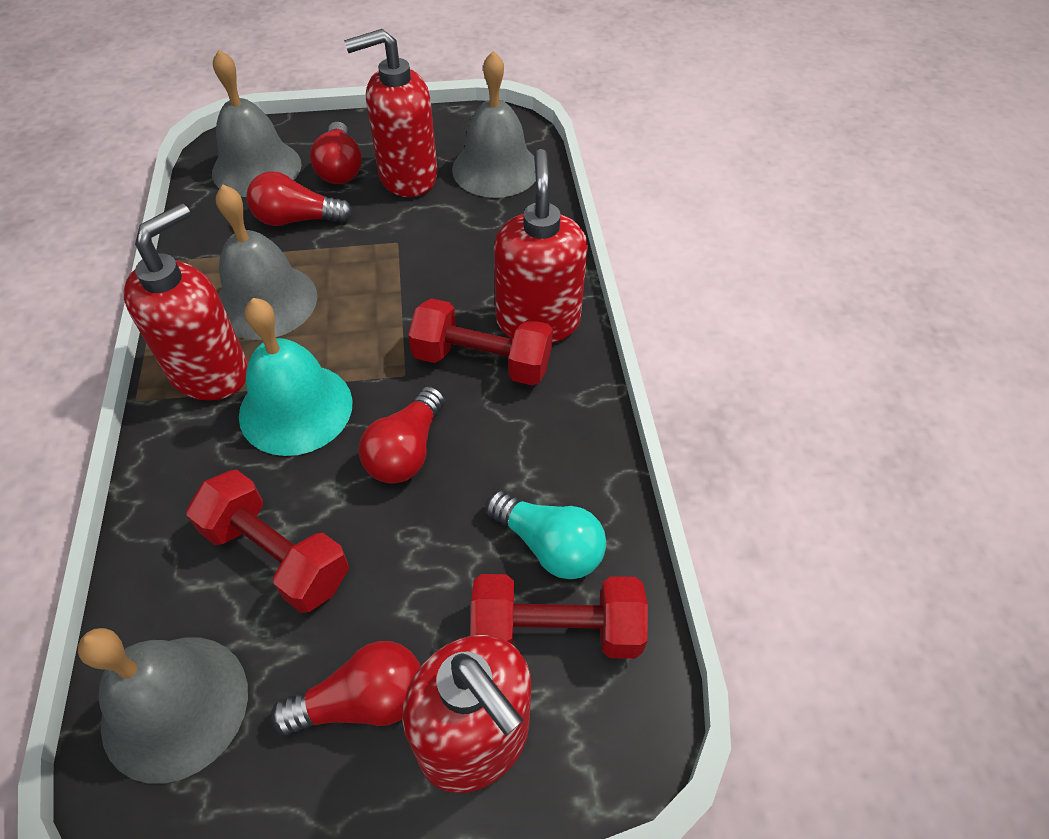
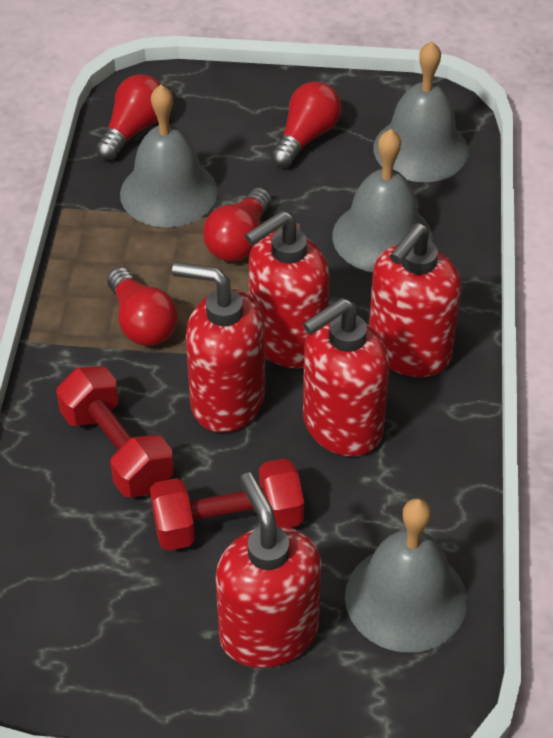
red dumbbell: [186,470,349,613] [408,298,553,385] [471,574,648,659] = 3 -> [56,366,174,497] [150,458,304,550] = 2
red soap dispenser: [123,203,248,401] [344,29,438,197] [402,635,531,793] [494,149,588,343] = 4 -> [172,262,265,433] [216,473,321,668] [245,210,330,368] [303,298,389,457] [369,223,461,377] = 5
turquoise bell: [239,298,353,456] = 1 -> none = 0
turquoise light bulb: [485,490,606,579] = 1 -> none = 0

